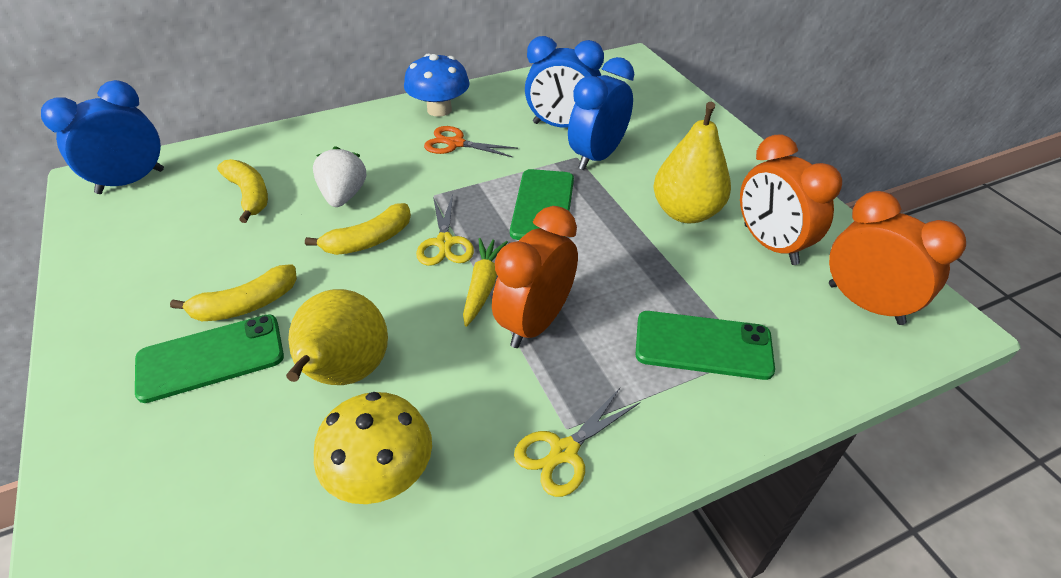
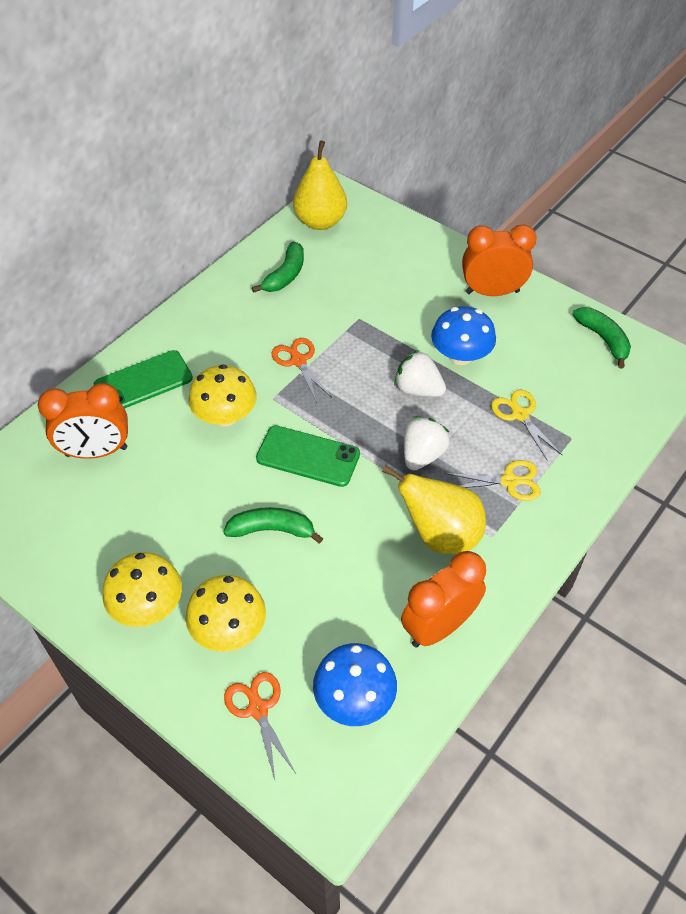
blue clock: [41,80,164,194] [525,36,604,128] [568,57,634,170] = 3 -> none = 0
blue mushroom: [404,53,470,117] = 1 -> [313,643,397,726] [431,306,496,365] = 2
green banana: none = 0 -> [224,507,323,544] [252,242,304,293] [572,307,631,369] = 3
green phone: [135,314,284,403] [510,169,574,240] [635,311,775,380] = 3 -> [94,350,193,408] [256,425,360,487] = 2
orange scissors: [424,126,518,157] = 1 -> [224,672,296,780] [271,338,332,403] = 2
white strawberry: [313,146,366,207] = 1 -> [394,350,446,397] [404,416,450,471] = 2
yellow banana: [170,264,297,321] [217,159,268,223] [305,203,411,255] = 3 -> none = 0
yellow carrot: [463,238,508,327] = 1 -> none = 0
yellow mushroom: [314,392,432,504] = 1 -> [102,552,182,627] [185,575,266,652] [188,364,257,427] = 3

